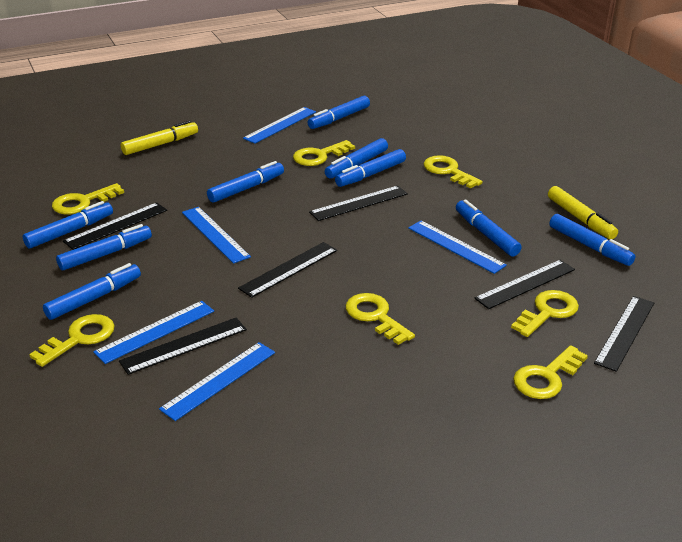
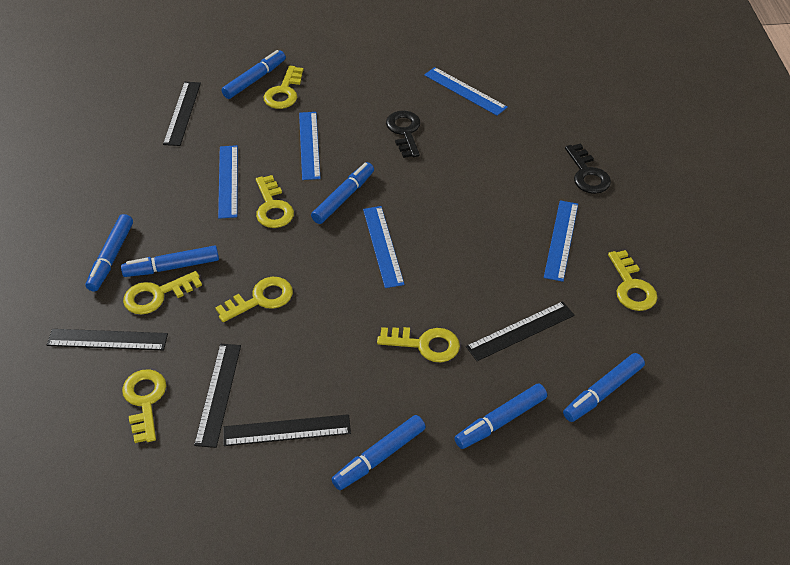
black key: none = 0 -> [386,111,421,158] [565,143,611,194] = 2
black ruler: [63,202,167,250] [119,318,247,375] [238,242,337,298] [309,186,408,221] [474,260,575,309] [594,296,654,372] = 6 -> [47,329,168,351] [163,82,201,146] [194,344,241,448] [223,414,351,446] [466,301,574,361] = 5
blue marker: [22,201,113,249] [43,263,141,320] [56,224,152,270] [207,161,284,203] [308,96,370,129] [325,138,388,179] [335,149,406,187] [456,199,522,257] [549,214,636,266] = 9 -> [86,214,133,292] [121,246,219,277] [222,50,286,99] [311,162,374,224] [331,415,426,490] [454,384,547,449] [563,353,645,422] = 7
yellow marker: [121,120,198,155] [548,186,618,239] = 2 -> none = 0

